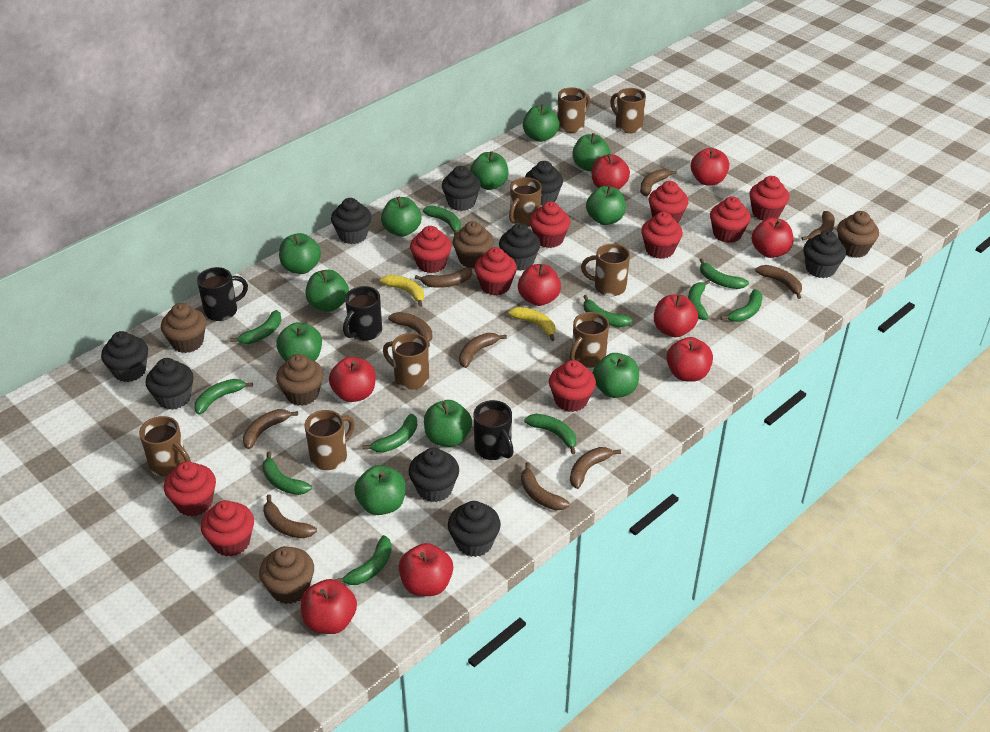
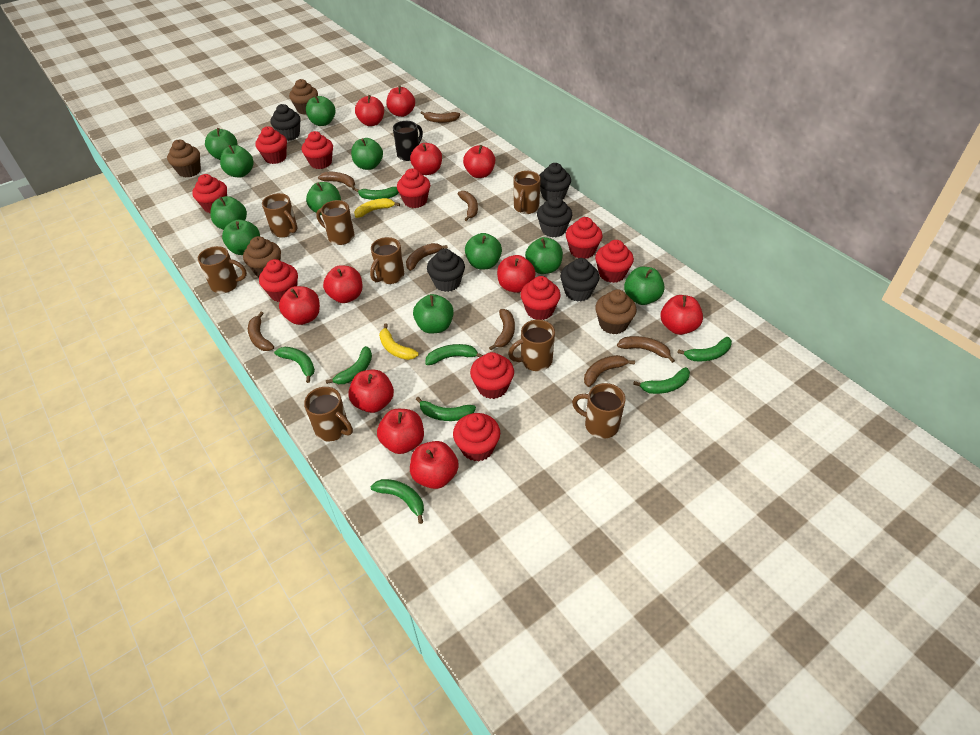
black cupcake: [101,331,148,382] [146,358,194,410] [331,198,372,244] [409,448,459,502] [442,166,481,211] [448,501,501,557] [499,223,541,271] [525,161,563,206] [803,231,846,278] = 9 -> [270,104,301,141] [427,249,465,292] [537,196,572,237] [539,163,571,201] [560,258,600,302] = 5
black mug: [197,267,248,321] [343,286,382,341] [474,400,514,460] = 3 -> [393,121,423,161] = 1
brown banana: [243,409,298,449] [263,494,317,538] [388,312,432,347] [415,267,472,288] [459,333,507,368] [521,462,570,510] [570,447,621,489] [640,169,677,196] [755,265,802,299] [801,211,835,240] = 10 -> [248,312,274,351] [318,172,355,190] [406,243,448,271] [421,111,460,123] [458,191,478,221] [489,309,515,350] [584,355,635,387] [617,336,675,363] = 8
brown cupcake: [161,303,206,353] [259,546,314,604] [276,354,323,406] [453,221,494,269] [837,211,879,258] = 5 -> [167,140,201,178] [243,236,281,277] [289,79,318,115] [595,289,637,334] = 4
green banana: [194,379,253,415] [230,310,282,344] [262,452,312,495] [334,535,392,585] [362,414,417,453] [422,206,461,235] [524,414,576,454] [583,295,633,327] [688,280,710,320] [700,258,749,289] [720,289,762,322] = 11 -> [274,347,315,383] [326,346,372,384] [355,187,399,200] [371,479,424,524] [416,397,476,421] [425,344,483,365] [633,367,690,394] [677,337,732,361] = 8
red apple: [301,579,357,634] [329,357,376,402] [399,543,453,596] [518,264,561,306] [592,154,630,190] [654,294,698,337] [666,337,713,382] [691,148,729,186] [751,218,793,258] = 9 -> [279,286,320,325] [323,266,363,303] [348,370,394,413] [355,95,384,126] [377,409,424,454] [386,86,415,117] [410,143,442,175] [410,441,459,489] [463,145,495,178] [497,255,536,293] [661,295,703,335] = 11

